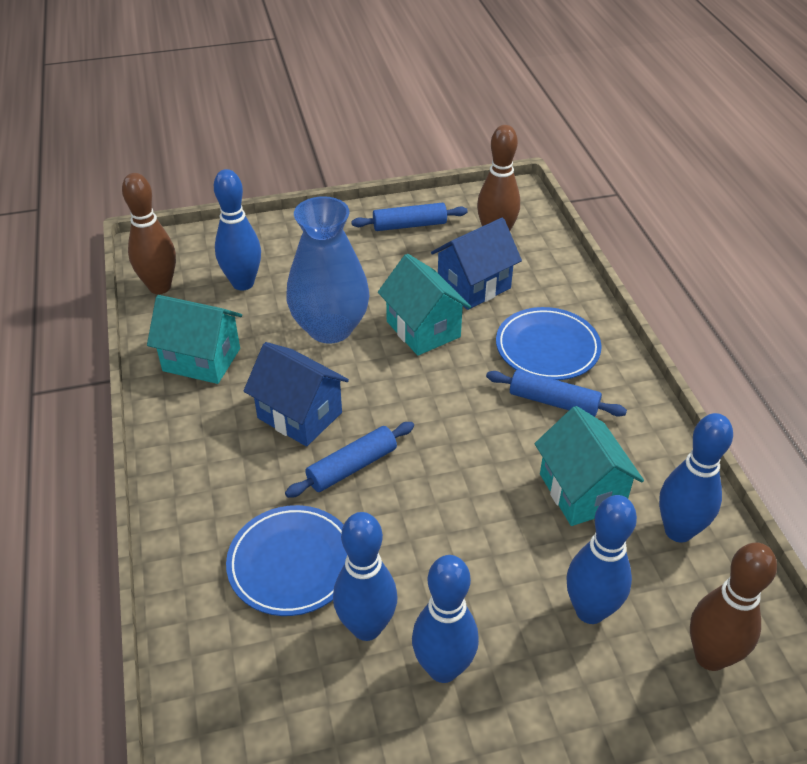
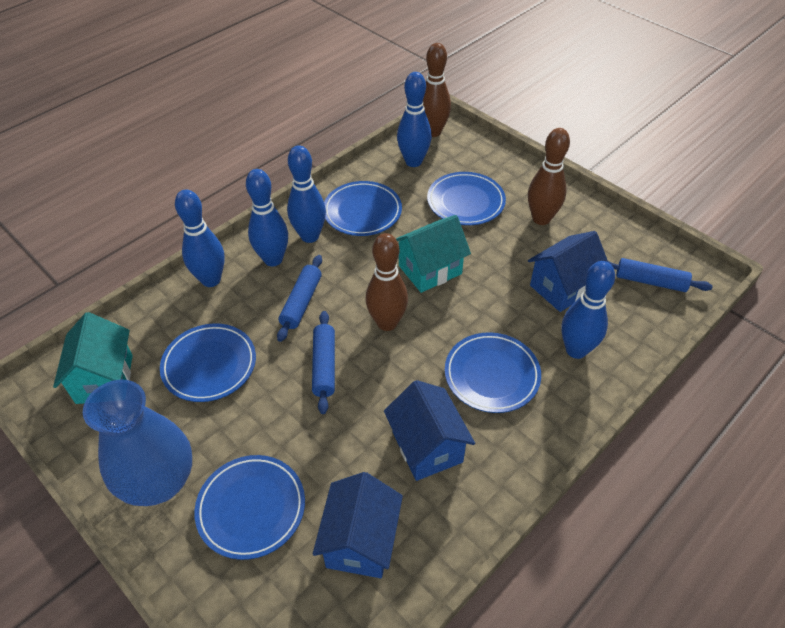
blue house: [244,342,349,447] [431,218,522,310] = 2 -> [313,472,403,578] [384,380,475,481] [528,231,608,312] = 3
blue plate: [226,505,347,616] [496,307,602,380] = 2 -> [160,323,256,402] [194,455,305,560] [324,181,402,236] [427,172,506,225] [445,332,541,413] = 5
turquoise house: [147,295,242,384] [378,254,471,356] [535,406,644,526] = 3 -> [53,312,133,404] [396,215,471,293] = 2

